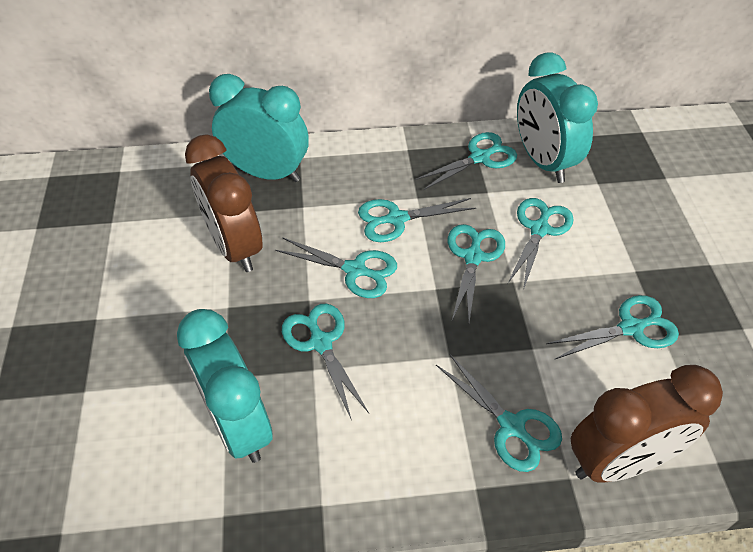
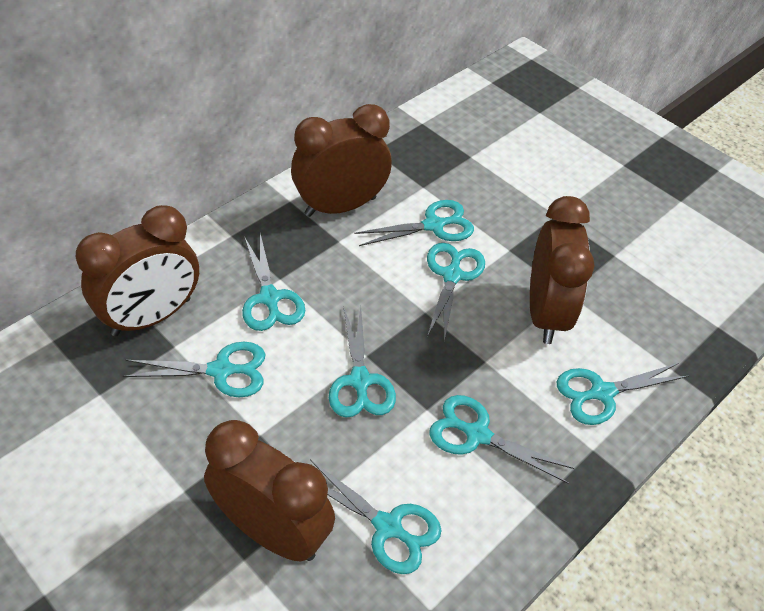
brown clock: [185,134,262,272] [571,365,723,483] = 2 -> [76,205,199,336] [204,420,335,561] [291,104,392,217] [530,196,594,344] = 4
turquoise clock: [177,309,273,463] [209,74,309,182] [517,52,598,183] = 3 -> none = 0

